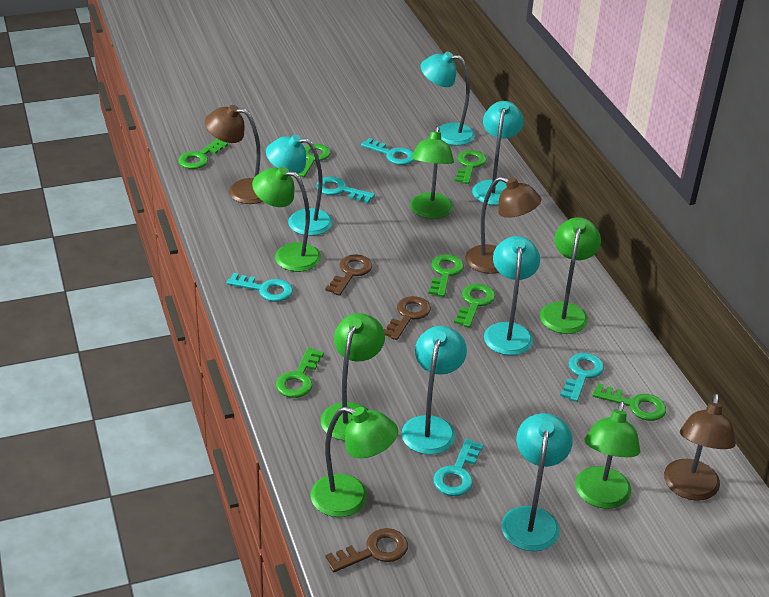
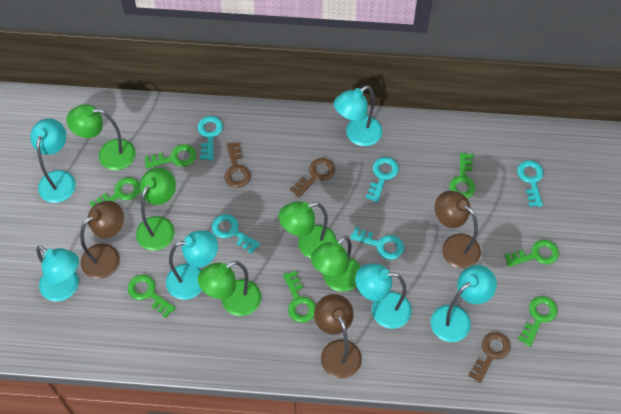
green lamp: [252,167,321,272] [311,406,398,517] [321,313,385,441] [410,126,454,219] [540,217,601,334] [575,401,640,509] = 6 -> [67,104,136,170] [136,167,176,251] [198,261,261,316] [279,201,337,258] [311,236,360,292] = 5

